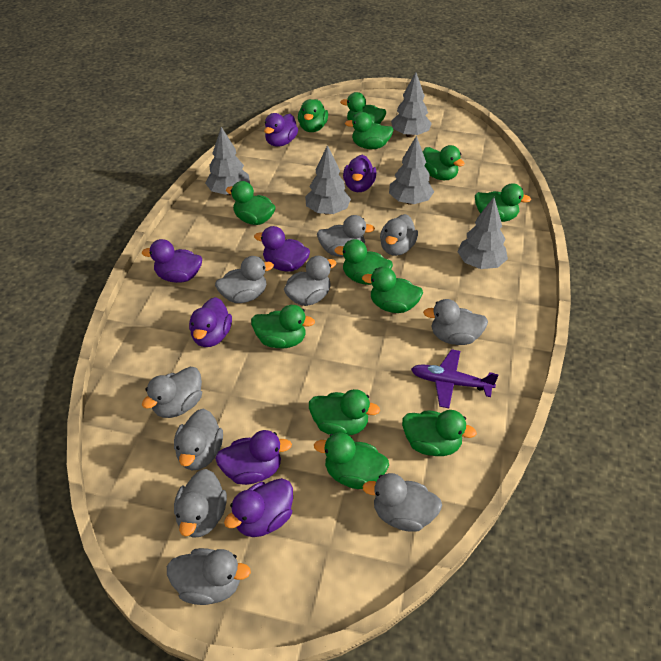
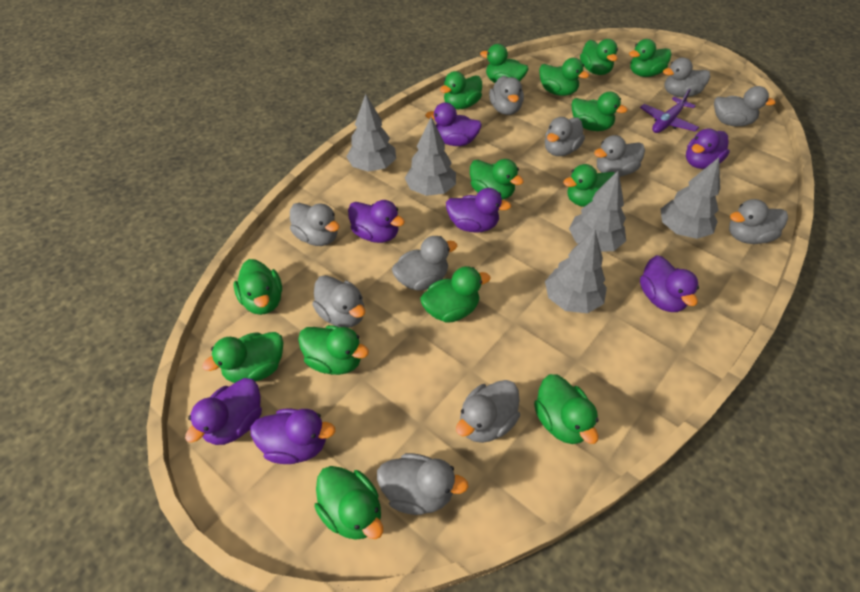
green duck: [226,181,276,225] [251,305,315,349] [298,99,328,132] [309,389,380,436] [314,433,389,489] [334,239,393,285] [340,92,387,124] [345,112,394,149] [362,267,423,313] [402,410,477,456] [423,145,465,180] [475,183,531,222] = 12 -> [202,332,283,383] [234,259,282,315] [298,325,369,375] [314,466,383,540] [420,266,491,322] [440,71,482,109] [470,159,524,200] [480,44,528,83] [534,374,599,444] [539,58,589,96] [563,164,615,207] [572,91,628,131] [580,39,618,75] [629,39,672,77] = 14
grey duck: [142,367,202,418] [167,548,251,605] [174,408,223,470] [174,469,227,538] [215,256,274,303] [284,256,336,306] [317,215,375,257] [362,473,442,532] [380,214,418,256] [423,299,488,345] = 10 -> [290,203,340,246] [312,275,365,328] [377,453,469,515] [392,236,457,291] [456,380,520,443] [489,76,524,115] [545,117,585,156] [594,135,645,177] [663,58,710,97] [714,86,776,126] [729,199,788,244] = 11

